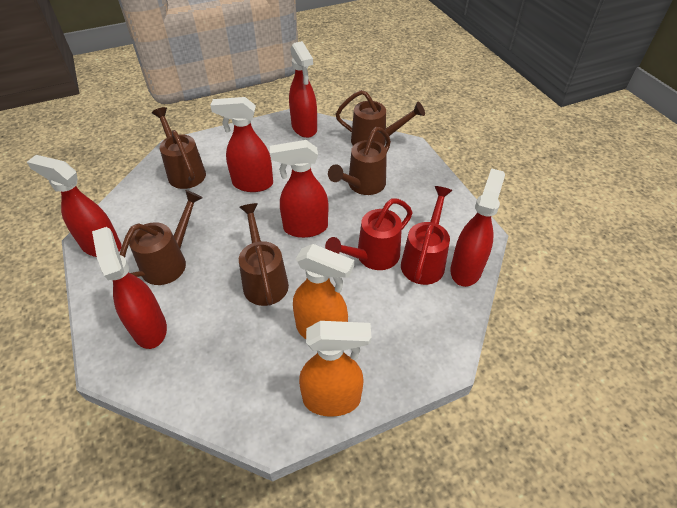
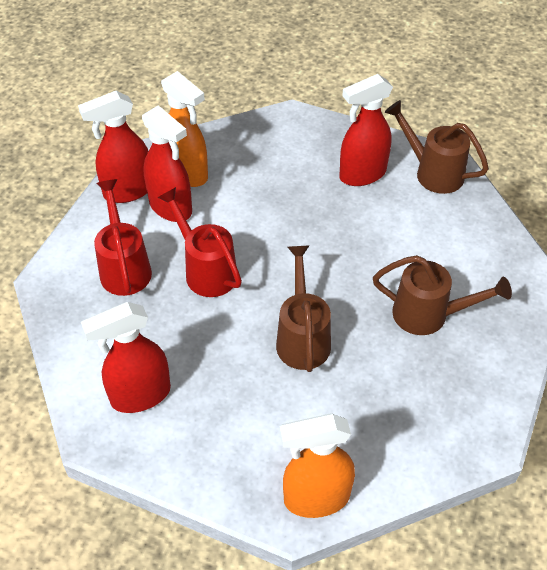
brown watering can: [120,190,203,285] [152,107,206,189] [239,203,289,306] [328,127,391,195] [335,90,425,146] = 5 -> [276,245,331,372] [373,255,512,335] [385,100,489,194] = 3
red spray bottle: [27,155,122,257] [92,227,167,349] [210,97,273,192] [270,140,328,238] [289,41,317,138] [450,168,505,287] = 6 -> [78,91,148,203] [81,302,171,413] [142,105,192,222] [340,74,393,186] = 4

